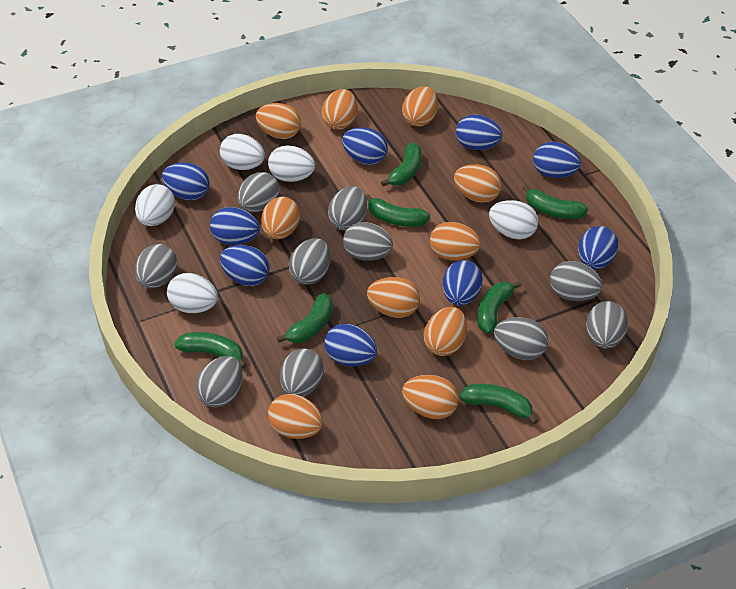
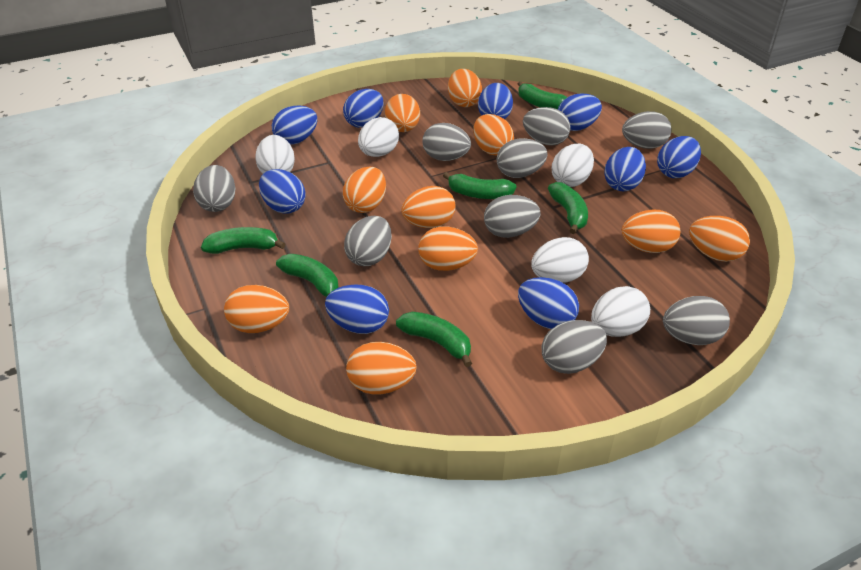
green banana: [174,332,247,369] [277,293,333,343] [365,194,430,227] [381,143,421,186] [460,384,538,424] [477,281,522,333] [522,185,588,219] = 7 -> [201,227,285,254] [276,254,339,297] [396,312,472,367] [443,172,517,199] [518,81,567,109] [548,182,588,234] = 6
grey egg: [135,244,177,288] [196,356,242,407] [237,172,280,212] [280,348,324,397] [289,238,330,285] [328,186,367,230] [343,222,393,261] [494,317,548,360] [550,261,603,301] [586,301,628,348] = 10 -> [193,165,236,212] [344,216,392,266] [422,123,471,161] [484,195,540,238] [497,138,548,178] [523,107,571,146] [542,320,607,374] [622,111,671,149] [663,296,730,345] = 9

